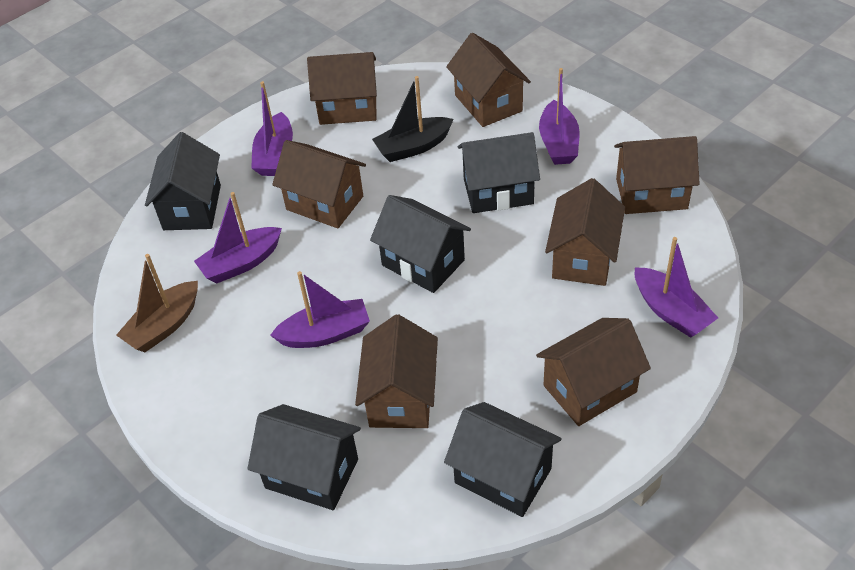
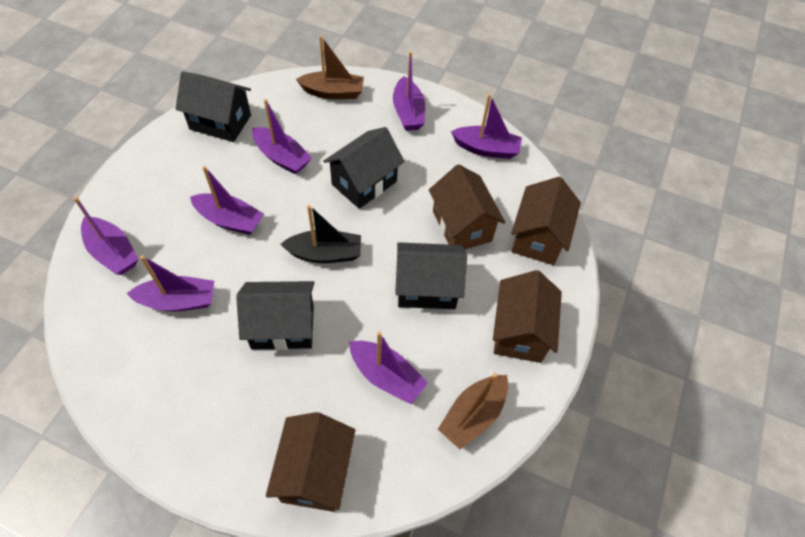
black house: [145,132,221,230] [247,404,361,510] [370,195,471,293] [444,402,562,517] [458,132,540,213] = 5 -> [175,71,251,142] [236,281,315,350] [323,127,405,209] [395,242,467,309] = 4
brown boat: [116,254,198,352] = 1 -> [296,36,364,99] [438,373,508,450] = 2
brown house: [272,140,366,228] [307,52,377,125] [355,314,438,428] [446,33,531,127] [536,318,651,426] [545,178,625,286] [614,136,700,214] = 7 -> [266,412,355,512] [429,164,505,249] [493,270,562,363] [511,177,581,265] = 4
purple boat: [194,192,282,283] [251,81,293,176] [270,271,370,348] [539,68,580,165] [635,237,718,338] = 5 -> [74,197,139,275] [126,255,214,312] [190,166,264,235] [252,99,312,175] [349,331,428,404] [393,51,425,131] [451,94,522,159] = 7

